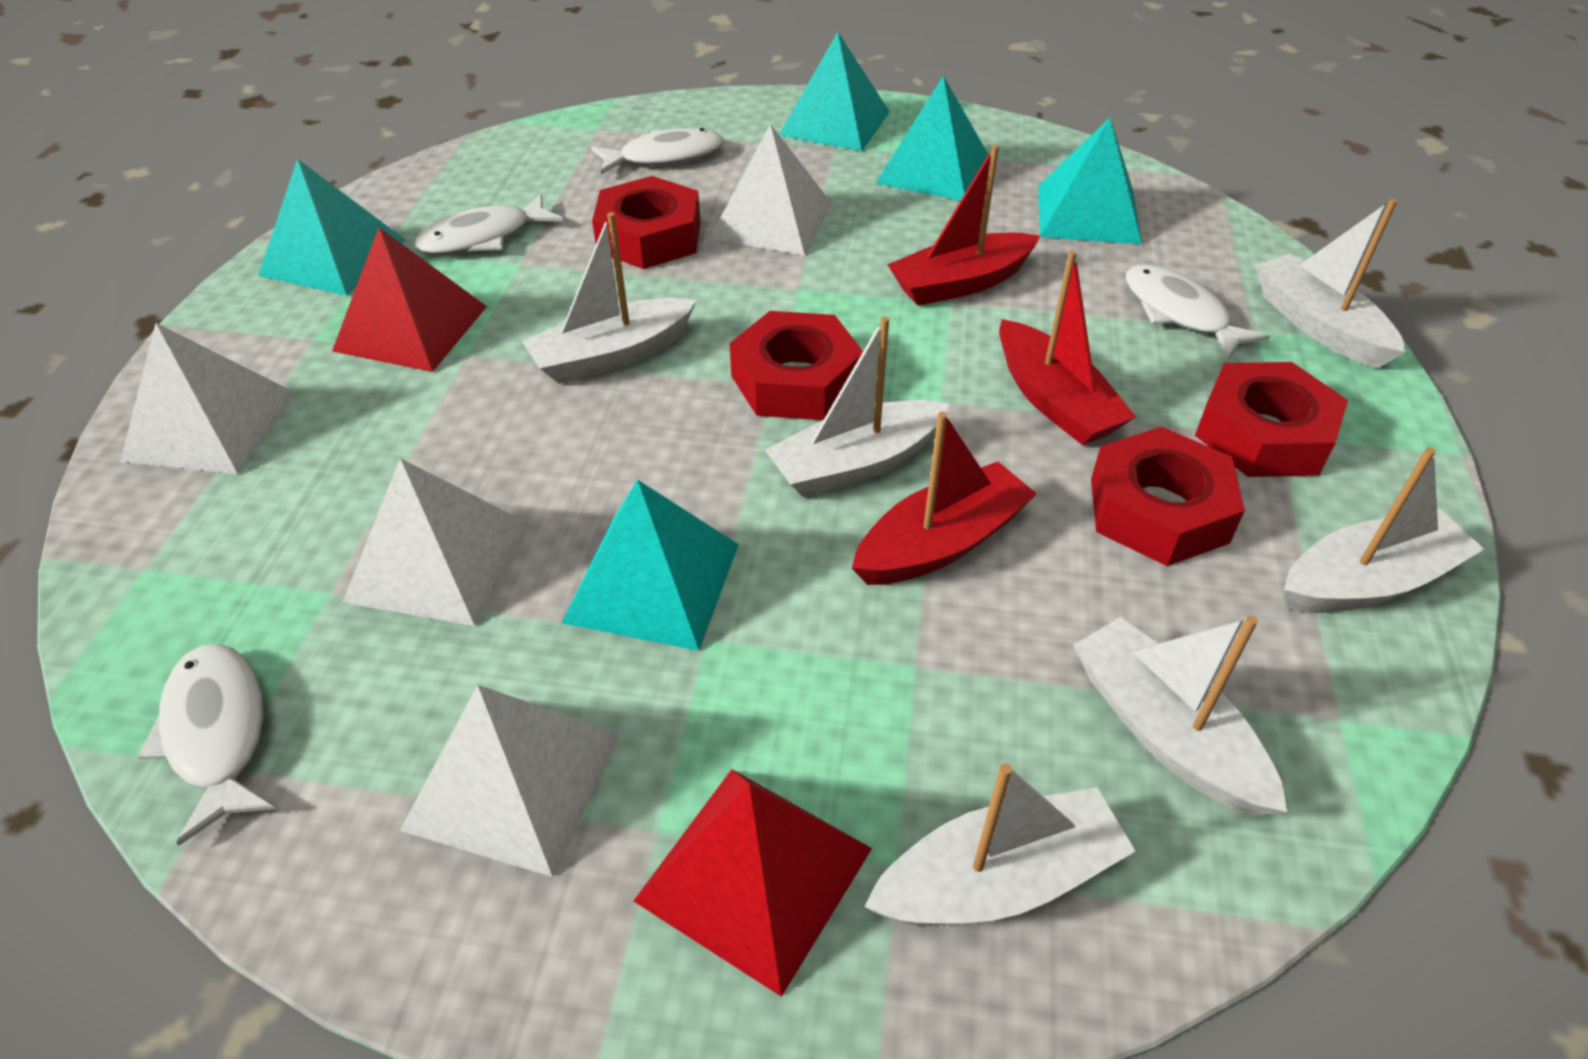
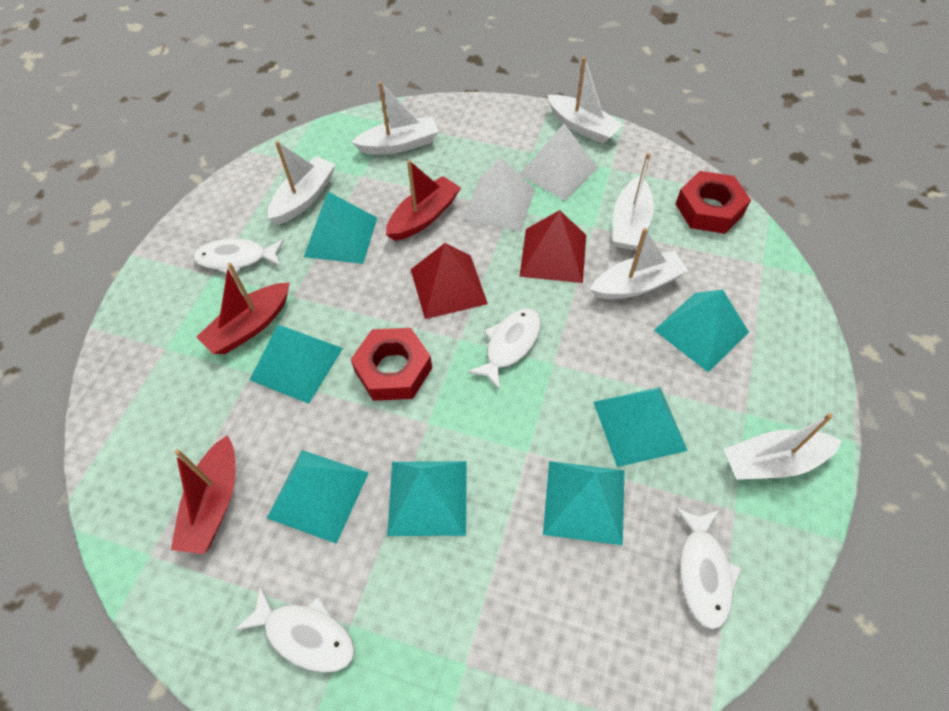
red nut: [592,176,700,269] [730,311,863,420] [1091,427,1245,566] [1195,362,1348,477] = 4 -> [351,328,432,401] [676,171,751,234] = 2
turquoise pyramid: [258,159,406,296] [562,480,739,651] [779,32,890,151] [875,76,988,201] [1038,118,1142,245] = 5 -> [250,325,343,404] [267,450,369,544] [304,192,377,264] [387,461,467,536] [543,461,624,545] [594,387,688,467] [654,290,749,372] = 7
white pyramid: [120,323,295,474] [342,458,528,626] [400,685,621,877] [709,124,832,255] = 4 -> [463,157,535,231] [519,123,598,201] = 2

